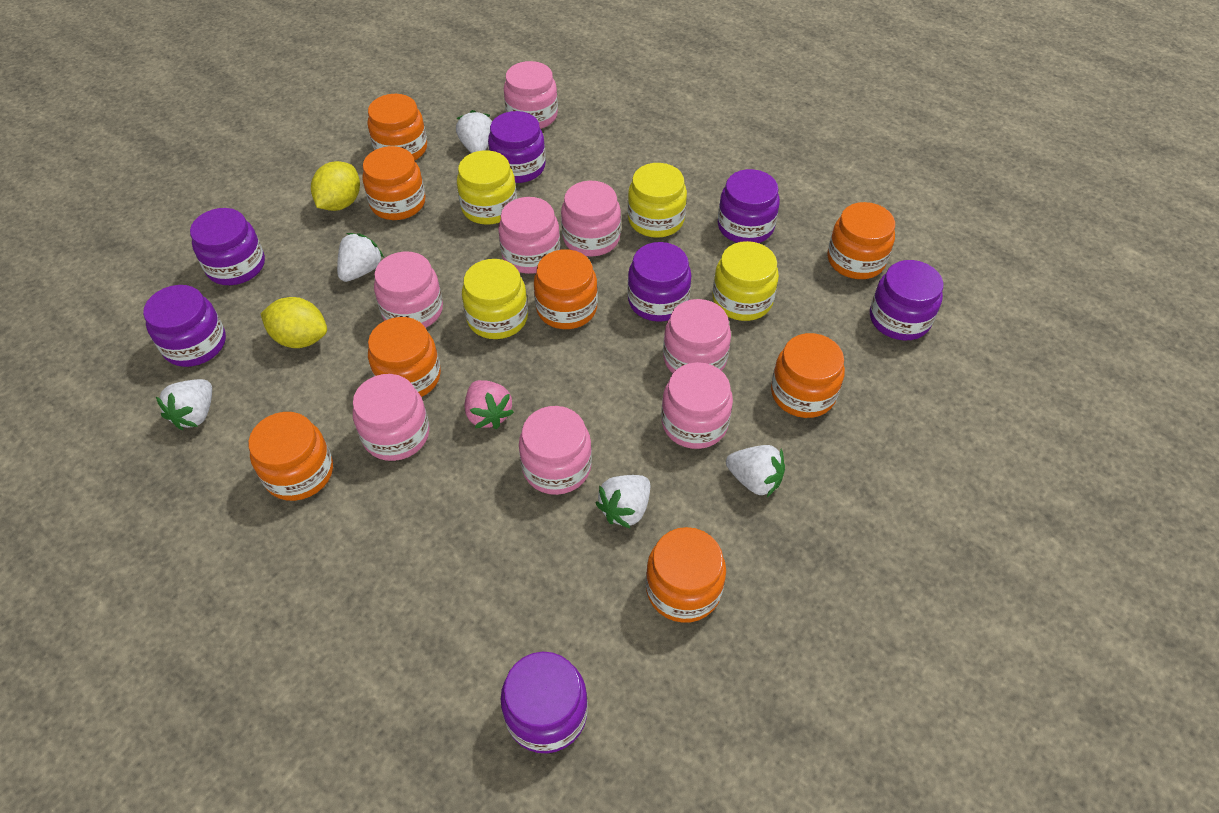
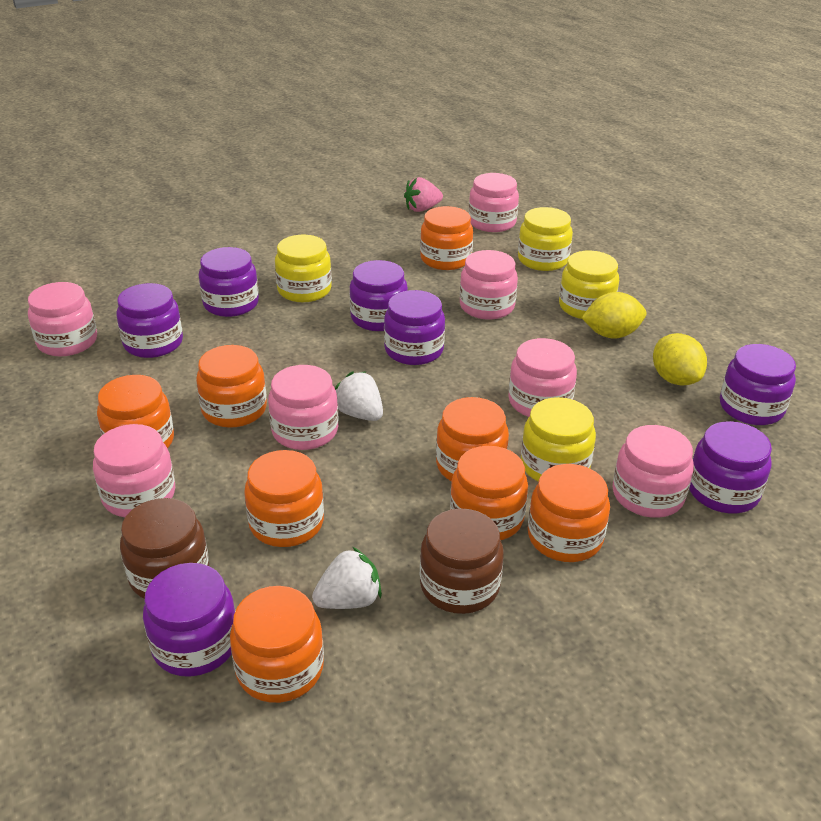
brown jar: none = 0 -> [120,498,209,599] [420,508,504,614] = 2
pink jar: [353,374,430,461] [374,251,443,328] [498,197,560,274] [504,61,558,129] [519,406,592,495] [561,181,621,256] [661,362,733,449] [663,299,731,373] = 8 -> [28,282,97,356] [93,424,175,517] [268,365,339,450] [460,250,518,320] [469,173,519,232] [508,338,577,417] [613,425,694,518] = 7
white strawberry: [156,379,212,430] [337,233,384,282] [456,110,492,153] [596,475,650,529] [726,445,785,497] = 5 -> [312,547,382,609] [335,371,383,421] = 2

